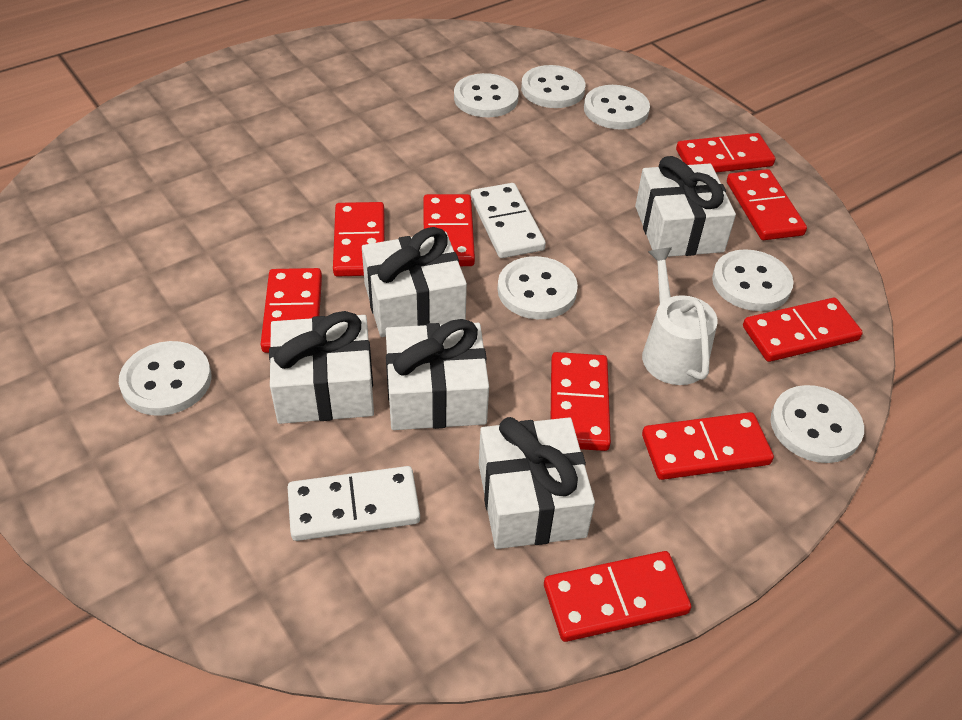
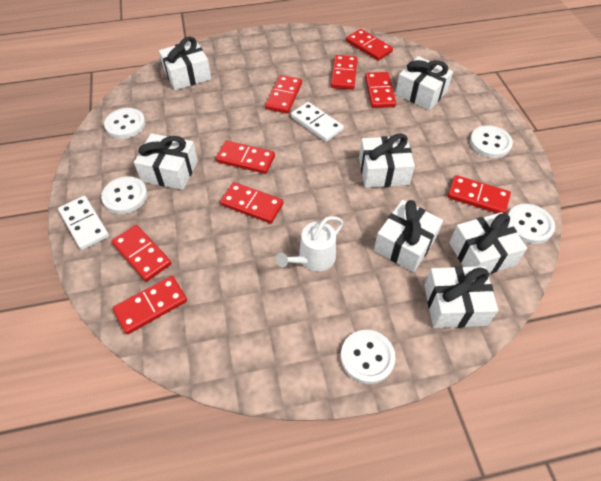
white button: [119,341,212,416] [454,73,519,117] [497,256,578,319] [521,65,585,108] [584,85,650,130] [712,249,794,311] [770,385,864,463] = 7 -> [101,176,147,214] [104,108,145,139] [341,330,396,384] [470,125,513,158] [508,204,555,244] = 5
white gift: [269,311,374,424] [362,227,467,337] [386,319,489,430] [479,417,595,549] [635,156,736,257] = 5 -> [134,133,198,190] [159,37,211,90] [359,133,415,188] [374,200,443,272] [395,56,453,110] [424,266,498,328] [449,212,527,274] = 7

